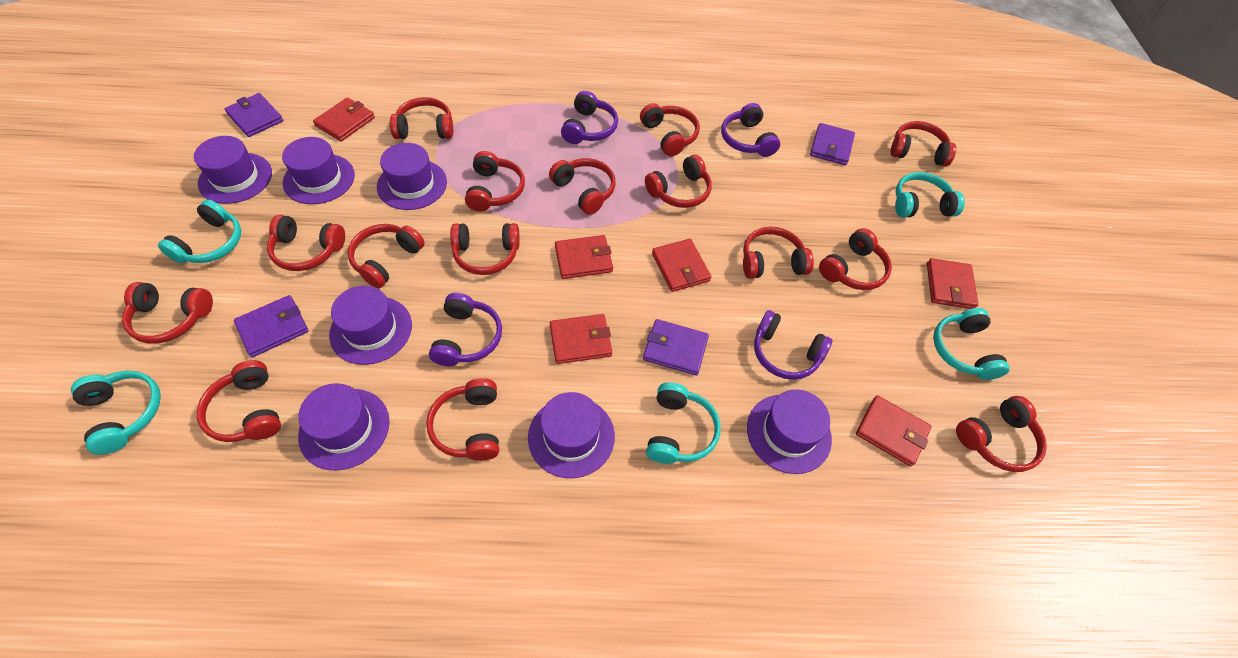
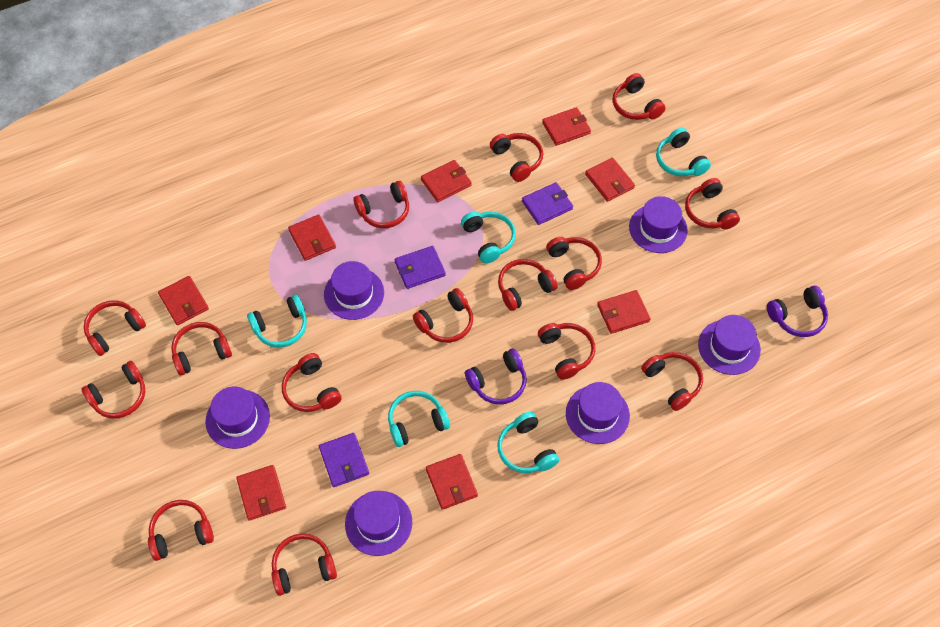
purple hat: [194,136,272,204] [282,137,355,204] [298,383,390,471] [329,286,412,365] [377,143,447,210] [528,392,615,478] [747,390,832,474] = 7 -> [205,387,270,449] [324,261,384,320] [345,491,412,556] [566,382,630,444] [629,196,688,253] [698,315,761,375] = 6
purple headphones: [429,293,502,366] [561,91,618,144] [721,103,780,157] [754,310,832,380] = 4 -> [465,349,527,405] [767,286,828,337] = 2
purple wallet: [224,93,284,137] [234,295,308,357] [643,319,709,376] [810,123,855,165] = 4 -> [319,433,369,487] [395,246,446,289] [522,182,573,225] = 3
red wallet: [313,97,375,142] [550,314,612,364] [555,235,613,279] [652,239,711,292] [856,395,932,467] [927,258,979,309] = 6 -> [158,276,209,325] [236,465,286,521] [288,214,336,261] [421,160,472,202] [426,454,478,510] [542,107,591,146] [585,157,635,202] [597,290,651,334] = 8

